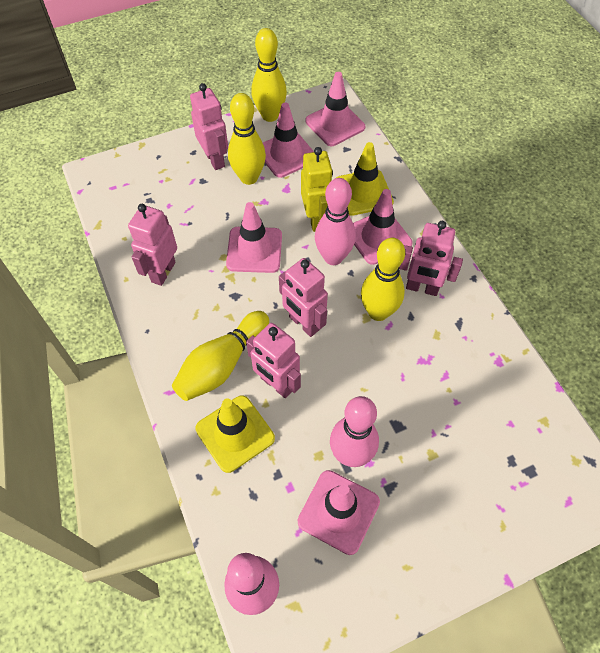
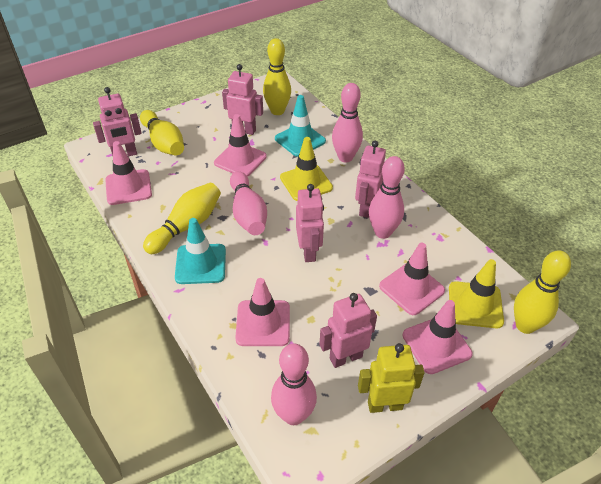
pink bowling pin: [224,553,279,615] [315,178,356,265] [330,396,379,467] = 3 -> [230,171,267,235] [271,343,317,425] [332,83,363,162] [369,156,405,239] = 4
turquoise traffic cone: none = 0 -> [175,218,226,284] [275,95,326,157] = 2

